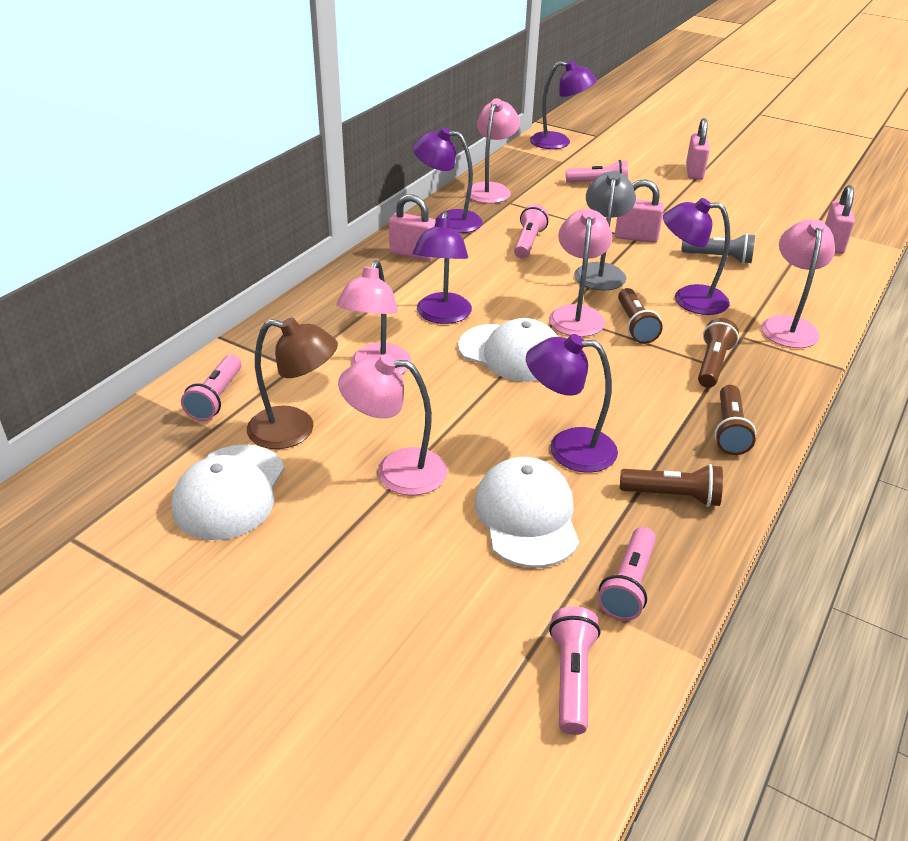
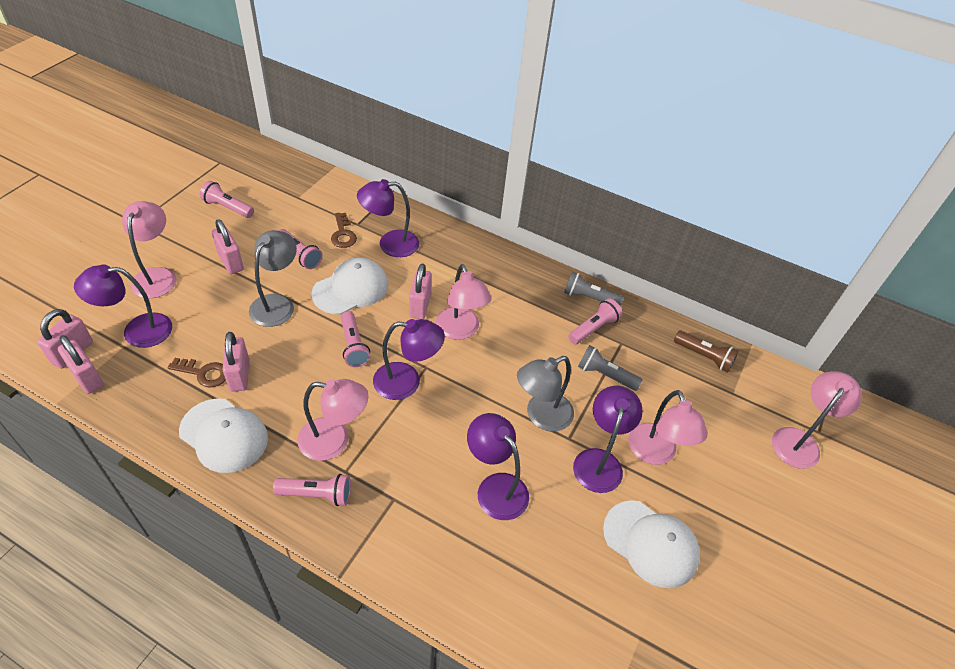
brown flashlight: [618,288,663,344] [620,464,723,507] [698,318,739,388] [714,385,756,455] = 4 -> [674,331,739,372] = 1
brown key: none = 0 -> [168,358,226,388] [331,213,357,248] = 2
brown lamp: [247,318,338,449] = 1 -> none = 0
grey flashlight: [681,233,755,264] = 1 -> [564,272,624,306] [578,345,643,391] = 2
grey lamp: [574,171,636,291] = 1 -> [249,230,297,327] [517,356,574,432] = 2
pink padlock: [389,194,436,261] [615,179,664,243] [686,118,710,179] [825,185,855,254] = 4 -> [37,309,93,368] [58,335,104,394] [212,219,244,274] [222,332,249,392] [409,264,432,319] = 5

